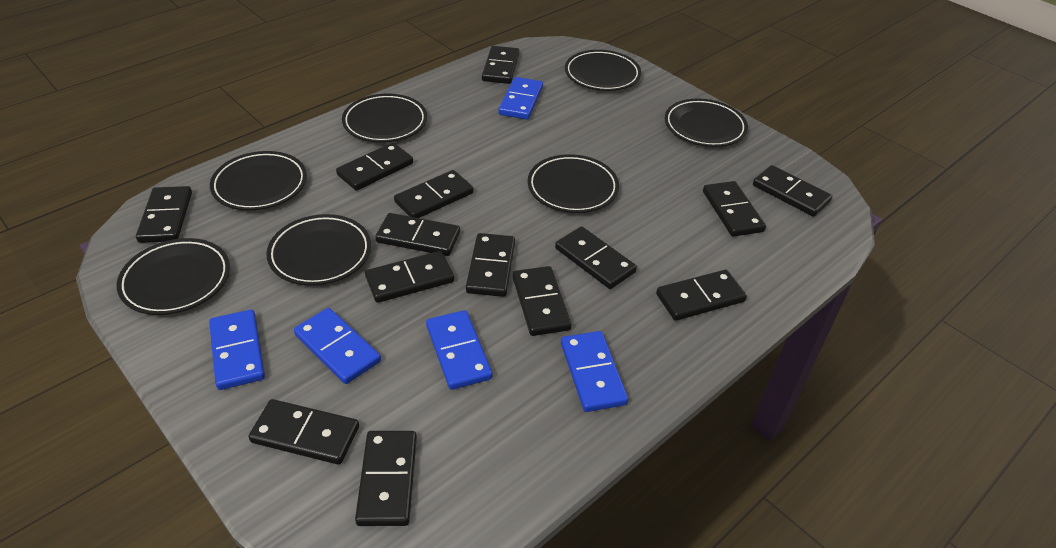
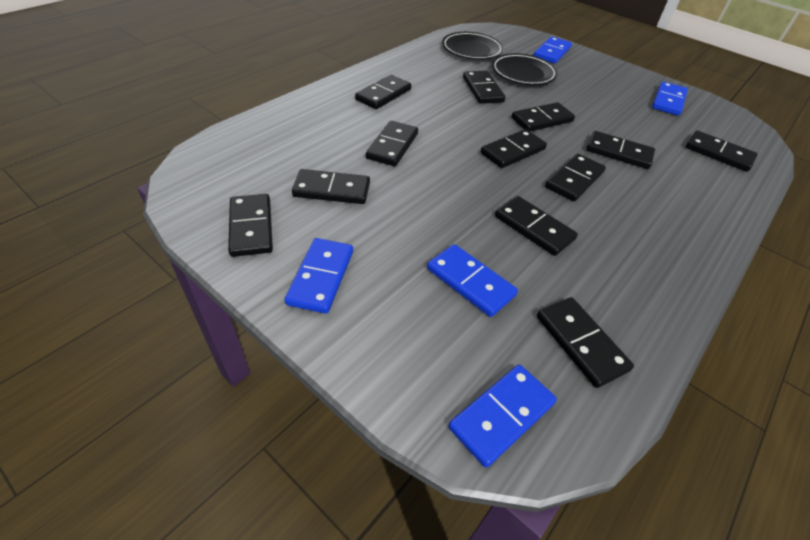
black domino: [136,186,192,243] [249,399,359,465] [336,143,413,191] [355,431,417,526] [365,251,454,303] [375,213,460,256] [394,170,473,218] [466,233,515,297] [482,46,519,84] [513,266,572,336] [555,227,637,289] [656,270,747,321] [703,181,766,237] [753,165,832,217] = 14 -> [228,194,273,257] [292,169,370,204] [355,75,411,109] [366,121,418,166] [463,71,505,104] [481,129,547,168] [495,196,578,256] [511,102,575,131] [537,297,634,388] [545,154,606,202] [586,131,655,169] [686,131,758,172] = 12
black plate: [116,238,230,315] [210,151,307,210] [266,214,371,286] [342,94,427,143] [528,154,619,213] [565,50,641,91] [664,99,748,147] = 7 -> [442,32,504,60] [492,53,558,85] = 2

